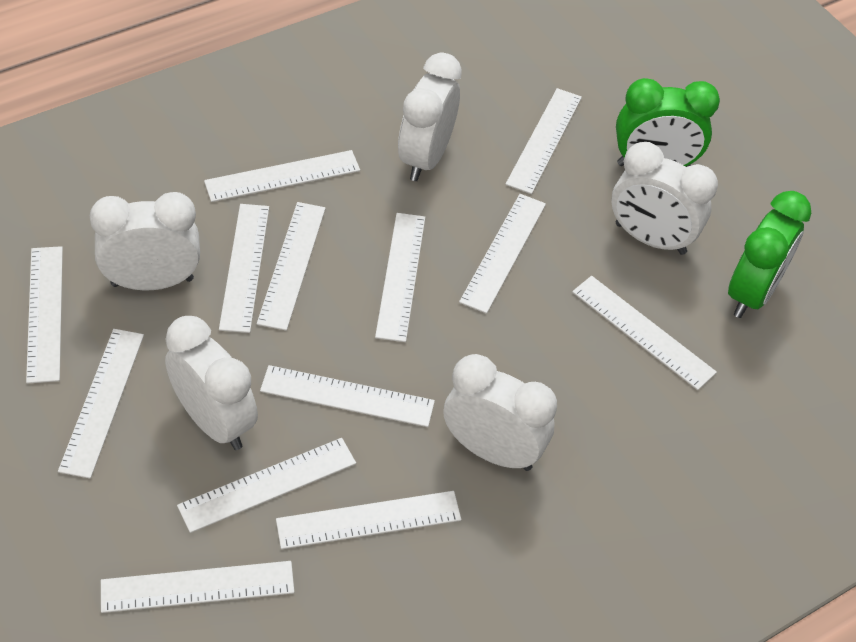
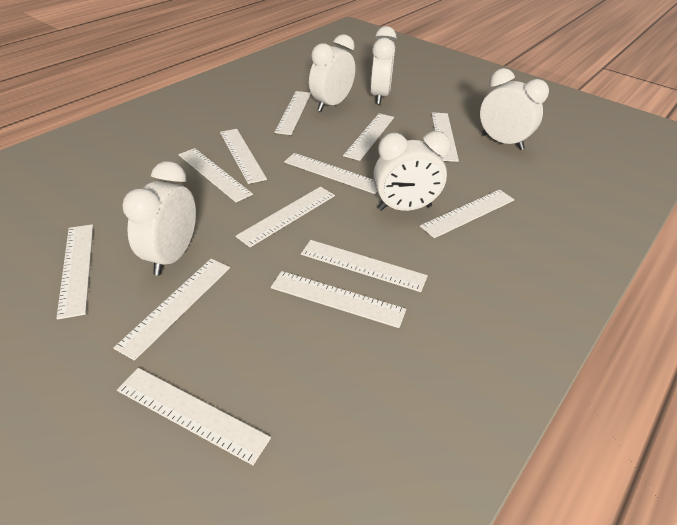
green clock: [616,78,720,167] [728,191,811,318] = 2 -> none = 0

